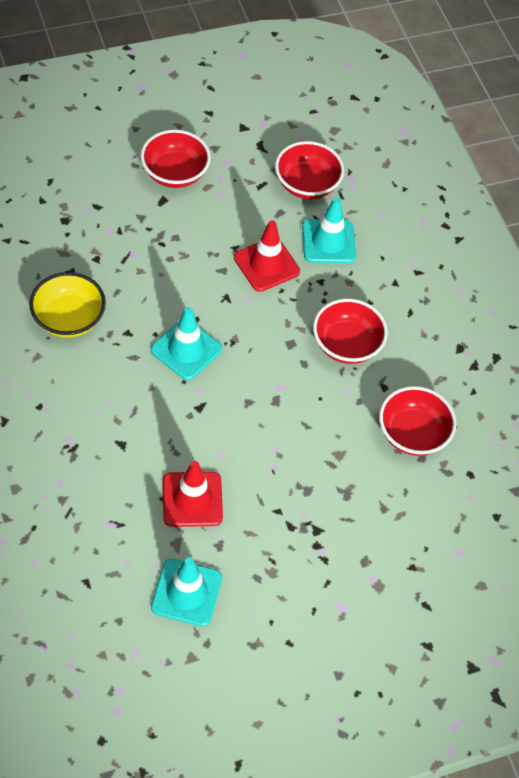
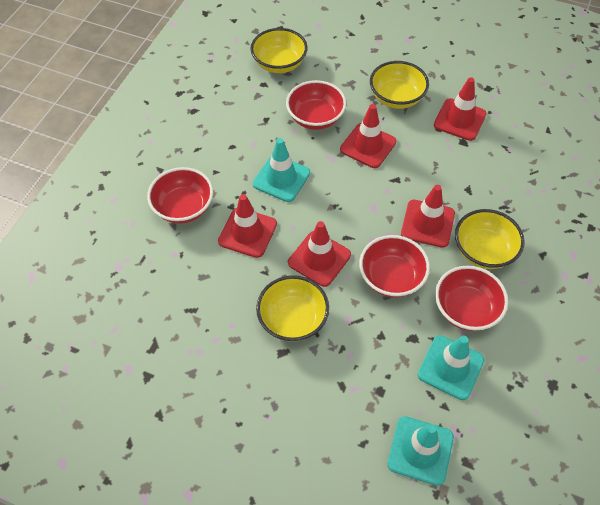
red traffic cone: [163,461,223,527] [234,221,300,292] = 2 -> [218,194,277,258] [288,221,351,287] [340,104,396,168] [401,185,455,248] [434,77,487,141] = 5
yellow bowl: [29,272,106,338] = 1 -> [250,28,308,73] [256,275,329,342] [370,61,429,109] [455,209,525,269] = 4

